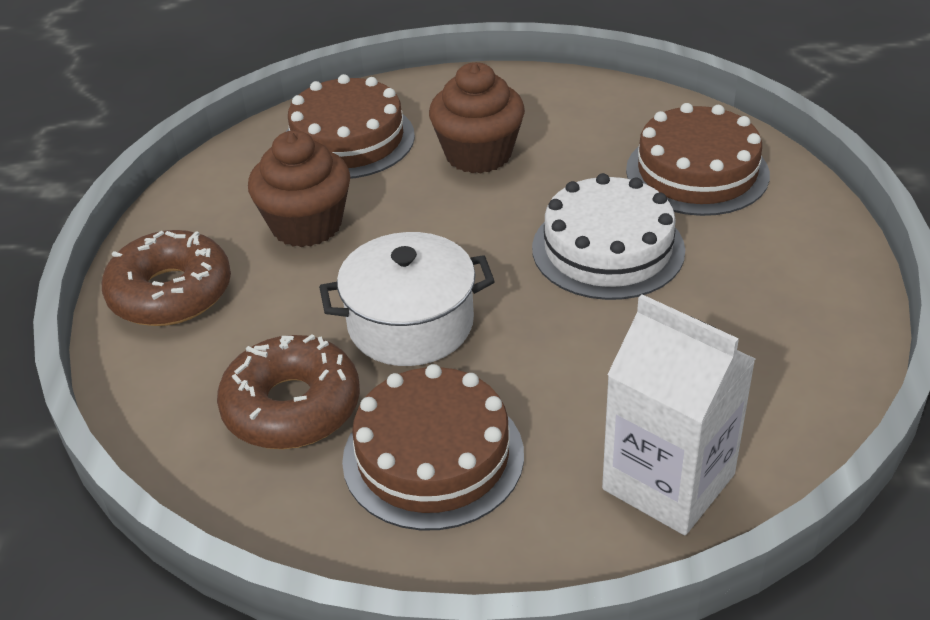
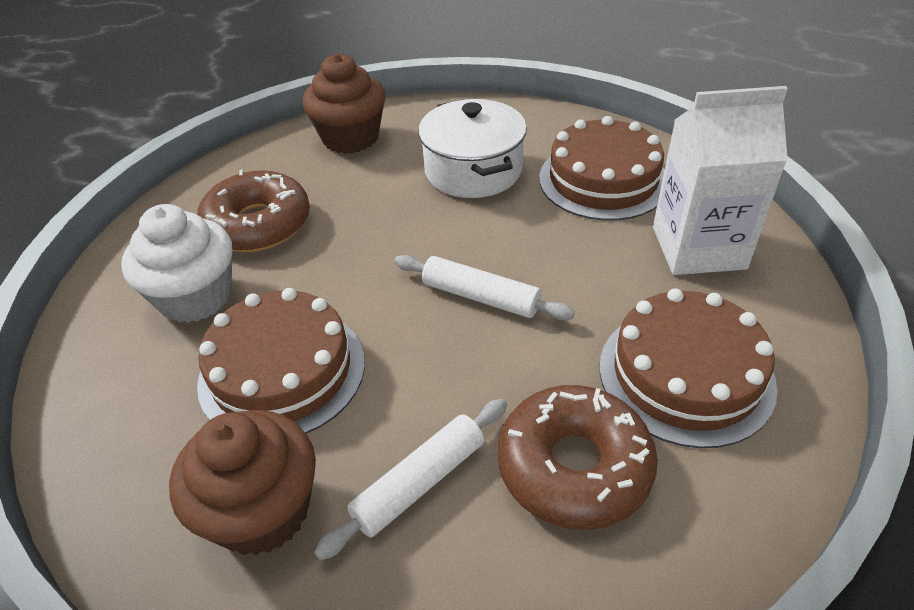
white cake: [532,173,685,300] = 1 -> none = 0
white cupcake: none = 0 -> [121,204,232,323] = 1
white rolling pin: none = 0 -> [314,399,507,560] [394,255,575,320] = 2

